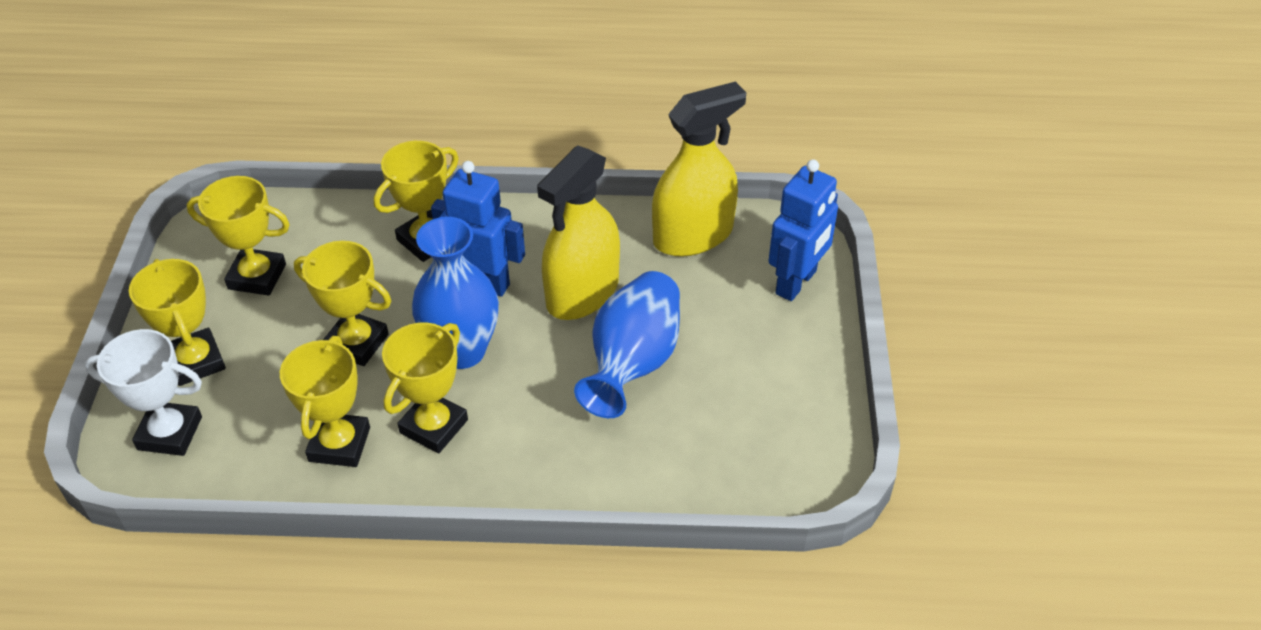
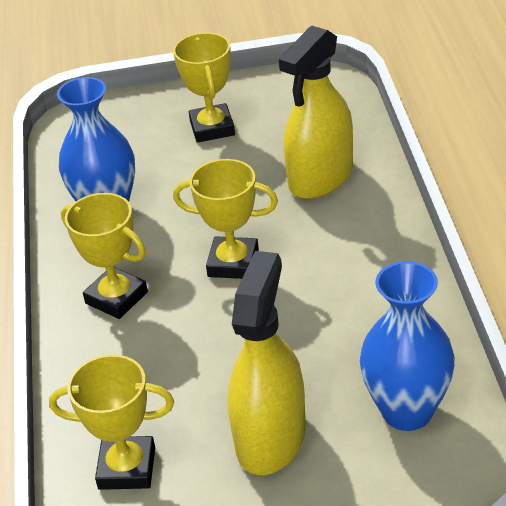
blue robot: [431,161,525,297] [769,159,838,301] = 2 -> none = 0
white trophy: [85,329,202,456] = 1 -> none = 0
yellow trophy: [129,259,226,386] [187,176,290,296] [280,336,370,467] [294,241,391,366] [374,141,459,262] [382,323,468,453] = 6 -> [49,354,174,490] [61,193,148,319] [173,33,235,143] [173,159,278,279] = 4

